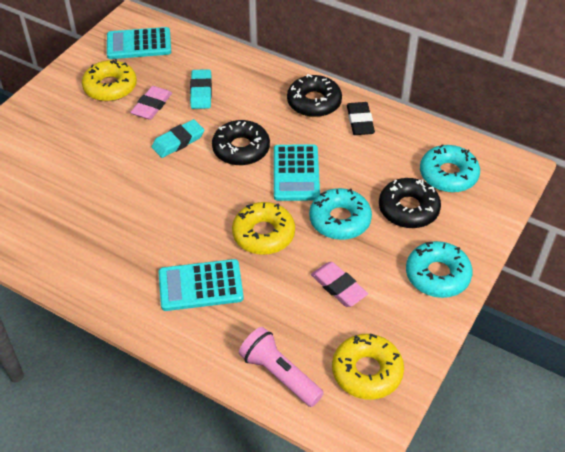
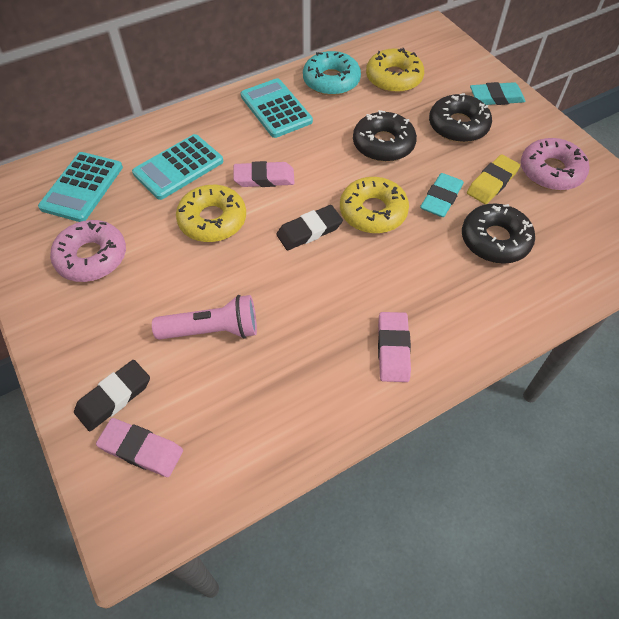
black eraser: [347,102,375,135] = 1 -> [74,360,150,432] [276,205,343,250] = 2
pink donut: none = 0 -> [50,220,126,282] [521,138,589,191] = 2
pink eraser: [130,86,172,120] [311,262,368,307] = 2 -> [96,418,183,477] [233,161,295,187] [378,312,411,382] = 3
turquoise donut: [309,188,372,240] [406,241,473,298] [420,144,480,193] = 3 -> [303,51,361,96] = 1
yellow eraser: none = 0 -> [467,154,520,204] = 1

